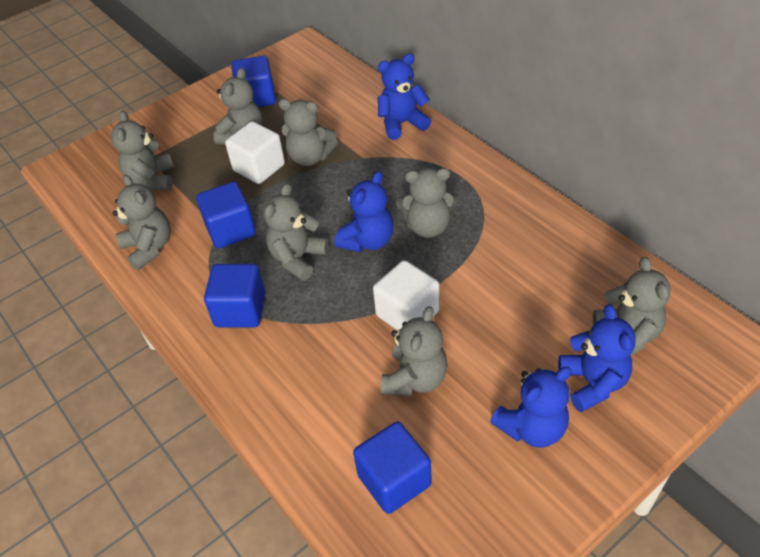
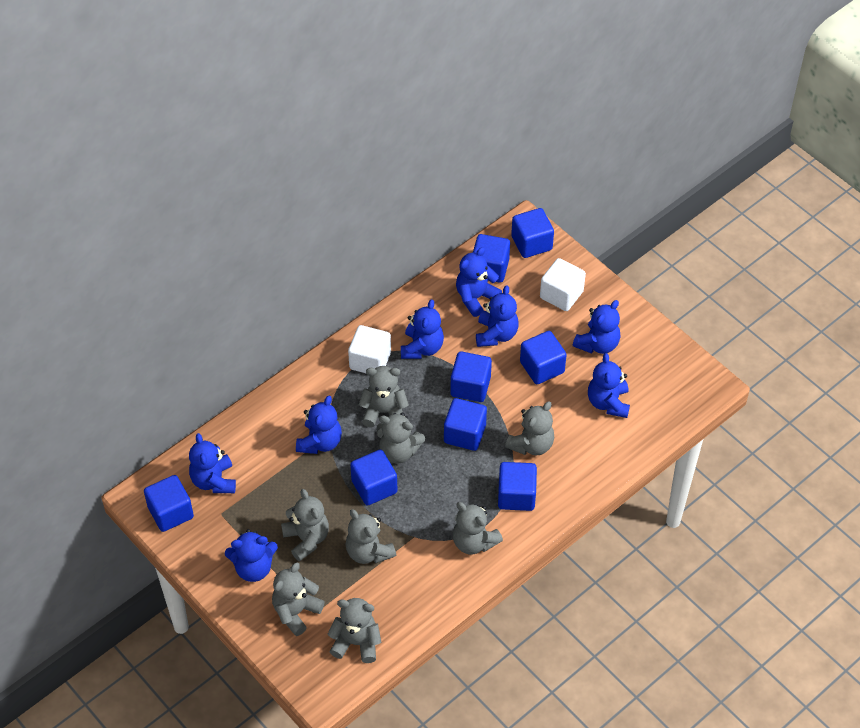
blue cube: [196,182,256,248] [204,264,266,327] [231,56,276,107] [353,422,432,514] = 4 -> [144,475,194,532] [350,450,398,506] [444,398,487,451] [450,351,492,402] [473,234,510,283] [498,462,537,511] [511,208,554,258] [520,331,567,384] = 8
blue teddy bear: [334,171,394,252] [378,54,431,140] [490,366,572,448] [558,304,636,412] = 4 -> [189,433,236,493] [225,529,278,582] [296,396,342,454] [401,300,444,359] [456,247,502,317] [476,285,519,347] [573,300,621,354] [588,353,630,418] = 8

